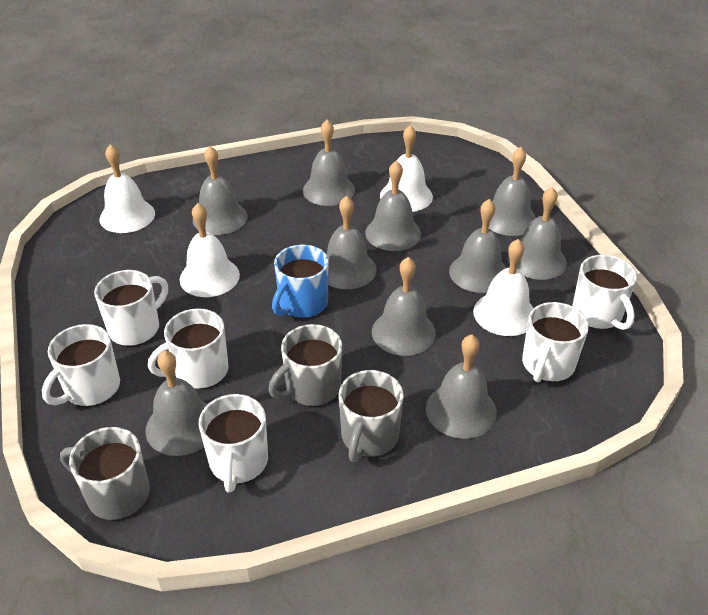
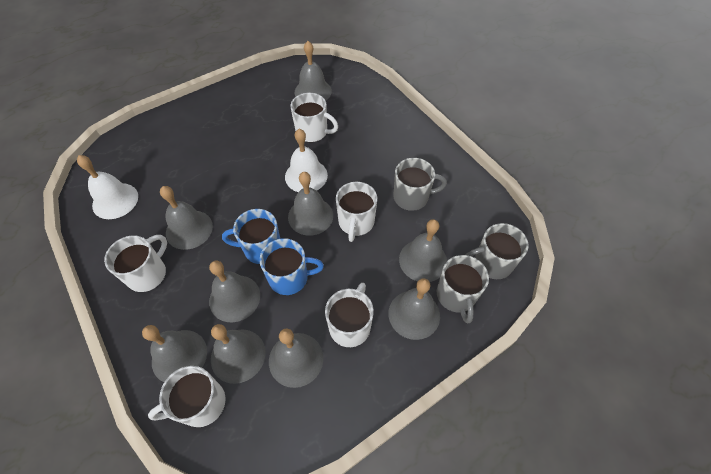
blue mug: [272,245,329,318] = 1 -> [222,209,280,264] [259,238,324,295] = 2
grey bell: [145,351,208,456] [192,146,248,235] [303,120,355,206] [327,195,377,289] [365,161,421,251] [372,257,436,356] [426,334,497,439] [449,199,506,293] [489,147,536,236] [508,187,567,280] = 10 -> [142,325,207,382] [160,186,213,250] [209,260,260,322] [211,324,265,384] [269,328,324,388] [288,172,333,236] [295,41,332,101] [388,278,440,340] [399,219,447,282] = 9
white bell: [100,144,155,233] [180,203,240,297] [380,125,433,212] [473,239,533,336] = 4 -> [77,155,138,219] [285,129,328,192] = 2
white mug: [42,324,120,406] [94,270,168,346] [148,308,229,389] [199,394,268,492] [522,302,589,382] [572,255,637,330] = 6 -> [104,235,167,292] [148,366,225,427] [290,93,338,142] [325,283,374,347] [336,182,377,242] = 5

